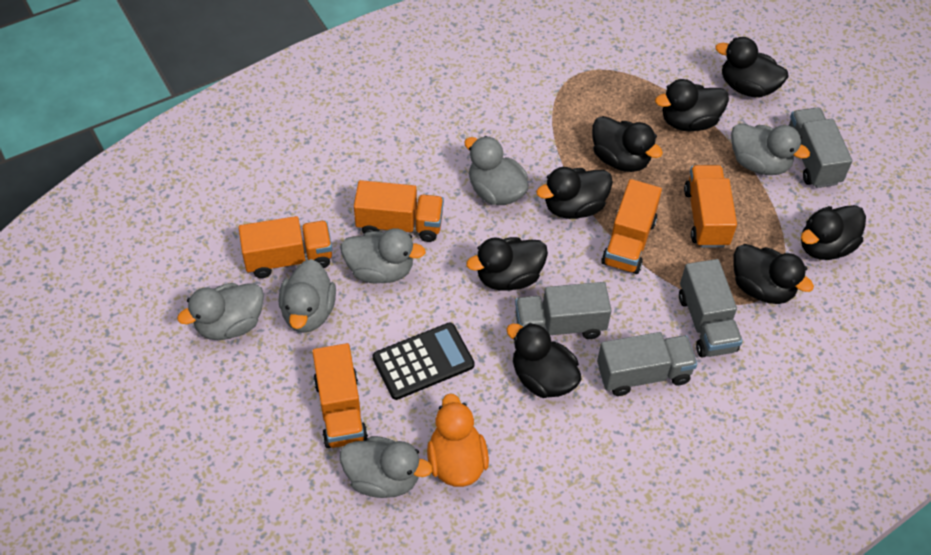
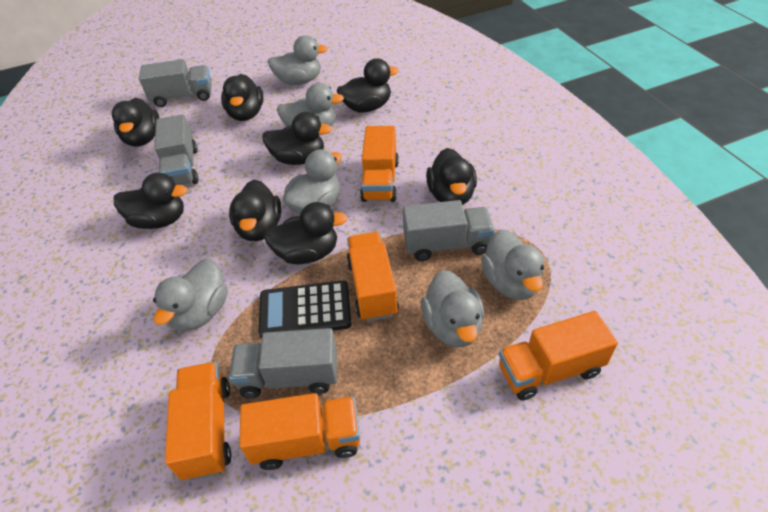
orange duck: [427,393,489,487] = 1 -> none = 0

